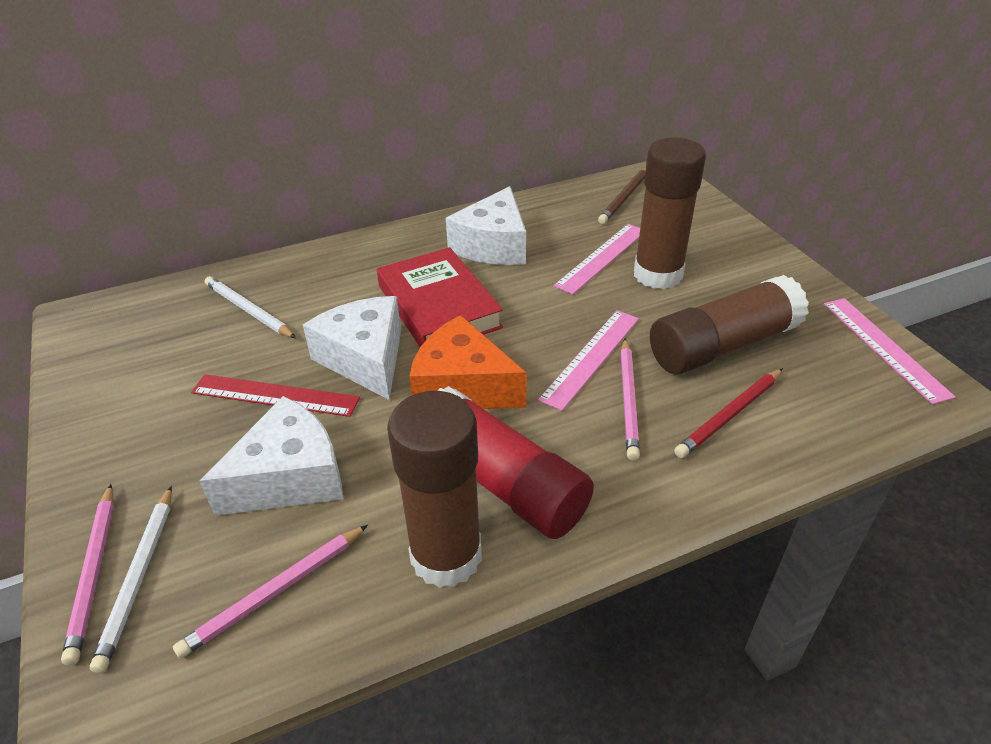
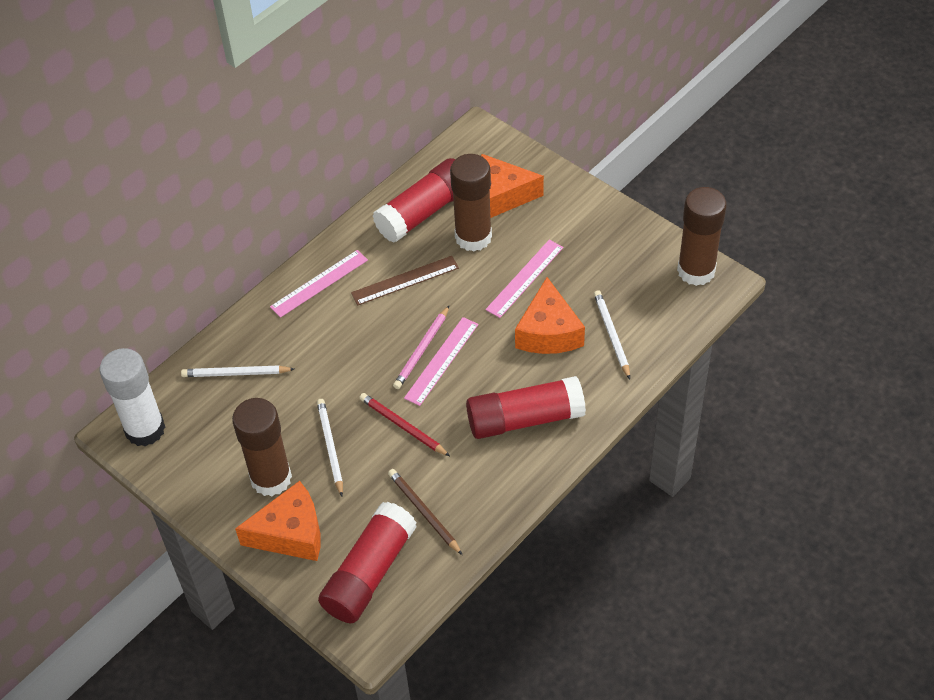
brown ruler: none = 0 -> [351,256,459,306] = 1
orange cheese: [409,315,527,409] = 1 -> [235,481,321,561] [481,154,544,218] [515,277,585,354] = 3
pink pencil: [61,484,114,665] [173,525,368,659] [620,338,640,461] = 3 -> [393,306,449,389] = 1
red book: [377,247,503,347] = 1 -> none = 0
red glue stick: [437,386,594,539] = 1 -> [318,502,417,623] [373,158,455,243] [466,376,586,439] = 3
red ruler: [191,374,360,417] = 1 -> none = 0
white cheese: [200,396,344,516] [303,296,401,400] [446,186,526,265] = 3 -> none = 0
white glue stick: none = 0 -> [100,348,165,447] = 1
white pencil: [90,486,172,673] [205,276,296,338] = 2 -> [181,365,294,377] [317,399,343,496] [594,290,630,379] = 3

